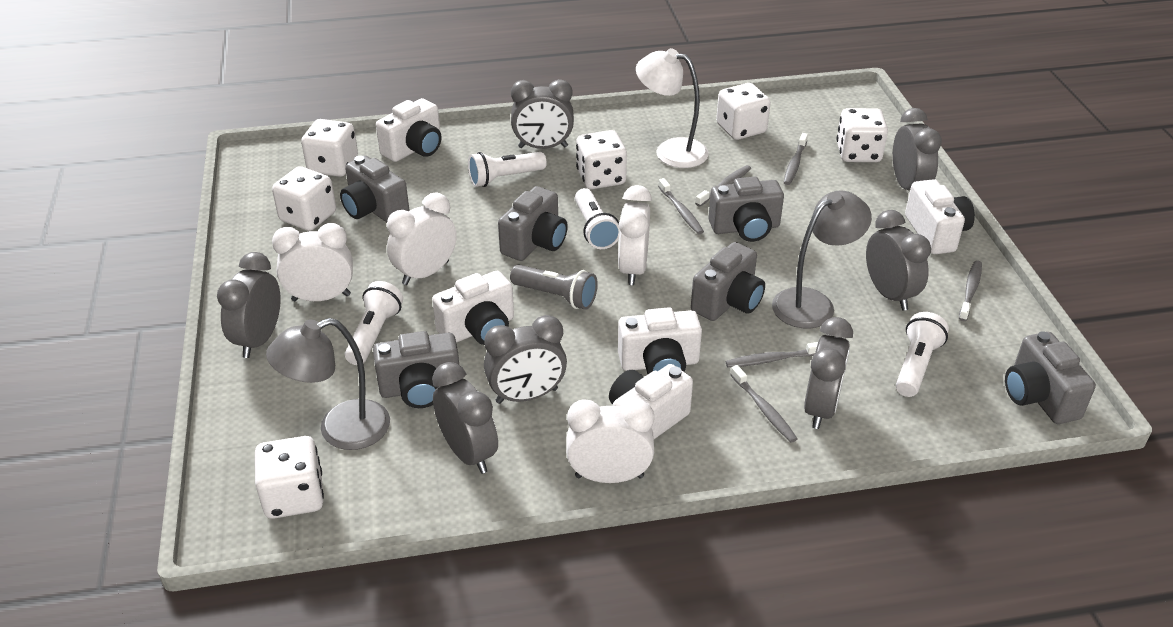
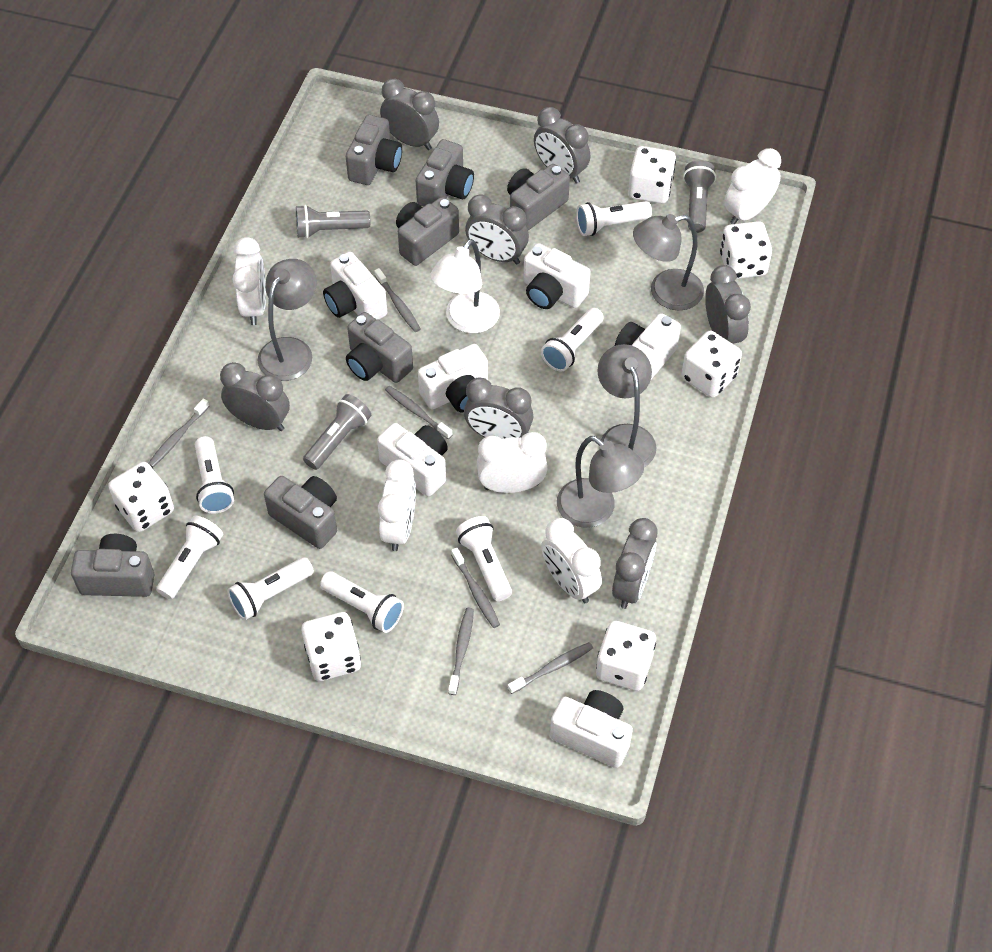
grey camera: [340,156,410,222] [373,331,459,408] [498,186,568,261] [691,242,765,321] [708,176,784,242] [1005,331,1096,424] = 6 -> [71,534,154,597] [264,476,337,549] [346,115,402,185] [346,312,413,383] [396,197,459,266] [416,139,474,207] [507,164,570,230] = 7
grey flashlight: [510,265,598,310] = 1 -> [296,205,370,239] [303,394,371,470] [683,160,716,233] = 3
grey lamp: [266,318,390,450] [772,190,872,328] = 2 -> [257,259,317,381] [557,436,644,528] [597,344,656,467] [633,214,704,311] = 4
white camera: [376,98,441,162] [432,271,514,345] [609,364,693,439] [618,307,702,374] [905,179,975,254] = 5 -> [323,252,387,320] [377,423,448,497] [418,344,488,412] [524,243,591,309] [550,690,633,768] [615,313,681,381] = 6
white clock: [272,223,353,301] [387,193,457,285] [566,399,654,483] [618,185,652,285] = 4 -> [232,237,266,325] [378,459,416,551] [477,432,548,493] [541,518,602,603] [724,148,781,224] = 5
white flashlight: [345,281,403,365] [468,152,547,187] [575,188,620,249] [896,312,949,397] = 4 -> [156,515,223,599] [195,436,234,513] [227,557,314,620] [320,571,404,633] [456,516,512,601] [541,308,603,372] [576,201,652,236] = 7

